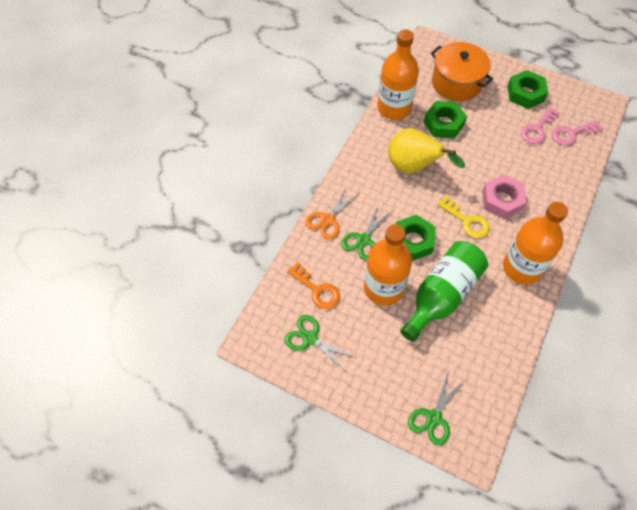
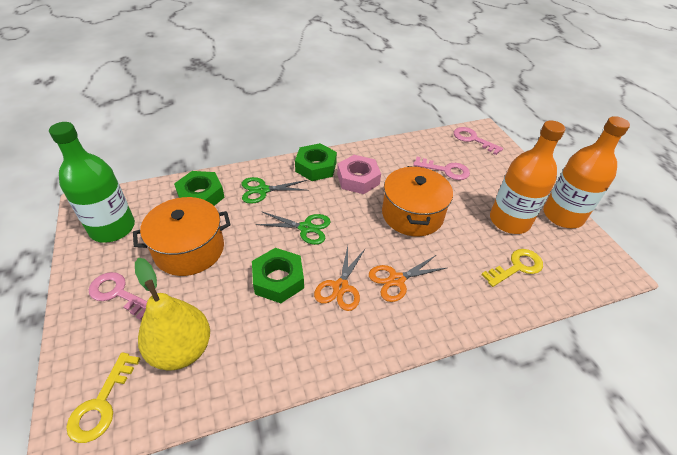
green scissors: [284,315,355,370] [341,204,392,260] [408,371,464,445] = 3 -> [242,177,309,204] [256,212,331,245] = 2
orange bottle: [364,224,412,306] [377,30,419,120] [503,202,568,284] = 3 -> [490,120,565,234] [543,116,630,228] = 2
orange key: [287,262,340,309] = 1 -> none = 0
orange pot: [431,42,493,101] = 1 -> [133,197,231,276] [382,166,453,236] = 2
orange scissors: [305,186,358,240] = 1 -> [314,246,366,311] [369,255,446,302] = 2
pink key: [521,107,560,144] [552,120,604,146] = 2 -> [89,272,147,320] [413,157,470,180] [454,127,503,155] = 3
yellow key: [437,195,490,238] = 1 -> [66,352,140,443] [481,249,543,287] = 2

